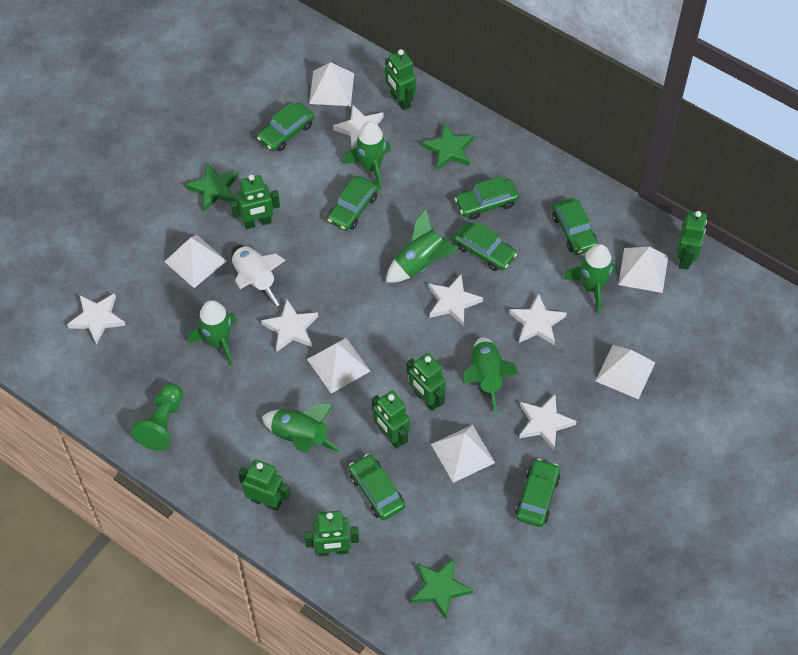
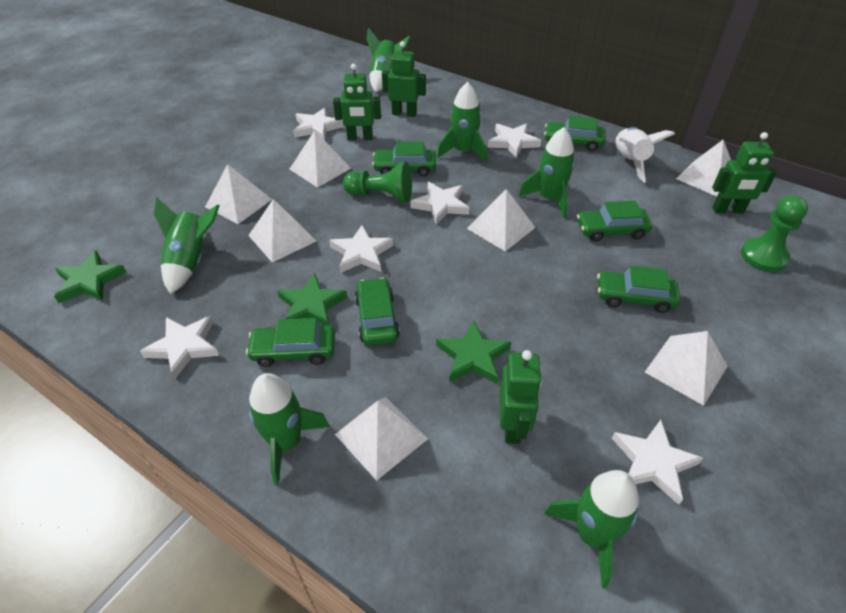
green car: [257,102,314,151] [327,176,378,231] [349,454,405,520] [454,176,519,220] [454,221,517,271] [516,459,560,527] [552,198,598,255] = 7 -> [246,318,335,367] [355,278,400,346] [372,142,436,176] [544,116,606,151] [577,201,652,242] [597,266,680,313] = 6
green pawn: [131,383,183,451] = 1 -> [343,162,412,202] [741,195,808,272] = 2
green robot: [231,175,280,229] [238,459,290,511] [304,511,359,556] [372,391,410,449] [385,49,416,110] [407,353,446,411] [676,211,707,270] = 7 -> [333,64,381,141] [382,41,426,117] [499,350,542,444] [712,132,777,213] = 4
white pyramid: [164,235,227,288] [307,338,370,393] [309,62,354,106] [431,425,495,483] [596,345,656,399] [618,247,668,293] = 6 -> [205,164,272,224] [248,199,316,262] [290,130,351,188] [335,397,428,481] [467,189,536,251] [645,331,728,406] [676,140,731,197] = 7

